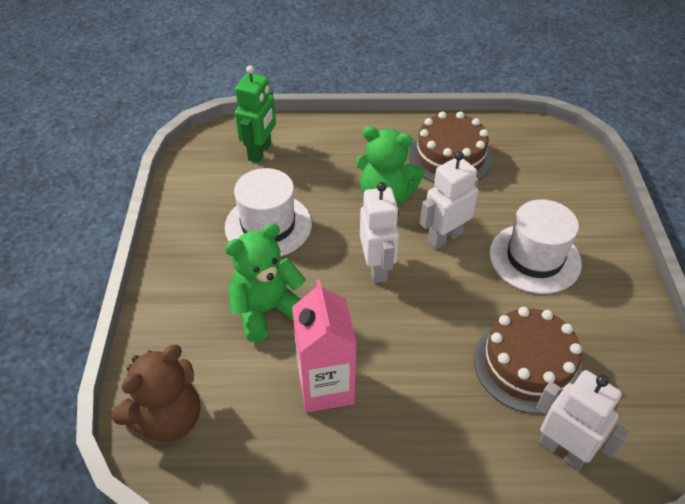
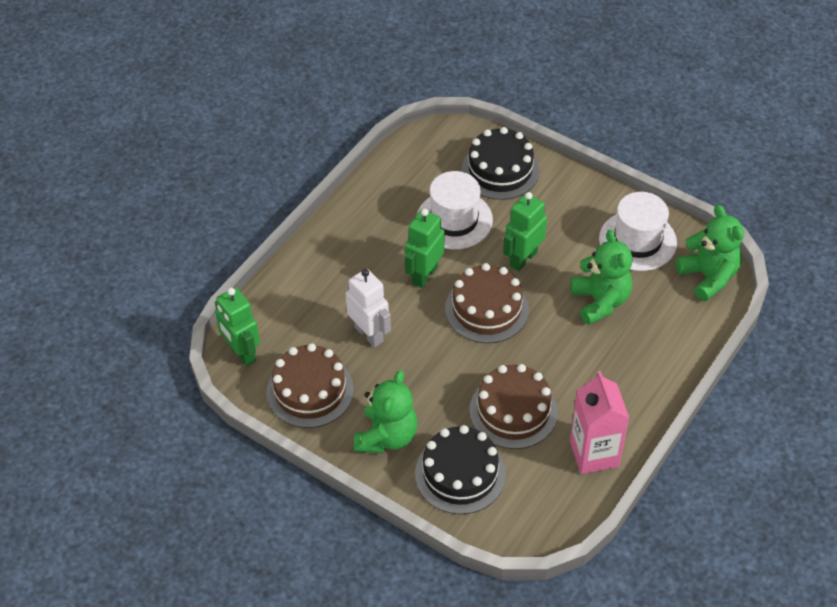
black cake: none = 0 -> [415,425,506,514] [462,127,540,200] = 2
brown cake: [409,111,492,182] [474,307,583,414] = 2 -> [266,343,354,428] [445,263,529,343] [469,364,558,449] = 3
brown teddy bear: [112,345,200,442] = 1 -> none = 0
green robot: [235,65,276,163] = 1 -> [215,287,260,366] [405,209,445,288] [503,192,547,271] = 3
green teddy bear: [225,223,306,342] [356,126,424,205] = 2 -> [354,370,418,453] [571,230,633,325] [676,205,744,301] = 3
white robot: [360,182,399,283] [420,151,478,249] [536,370,629,470] = 3 -> [346,269,391,347] = 1

